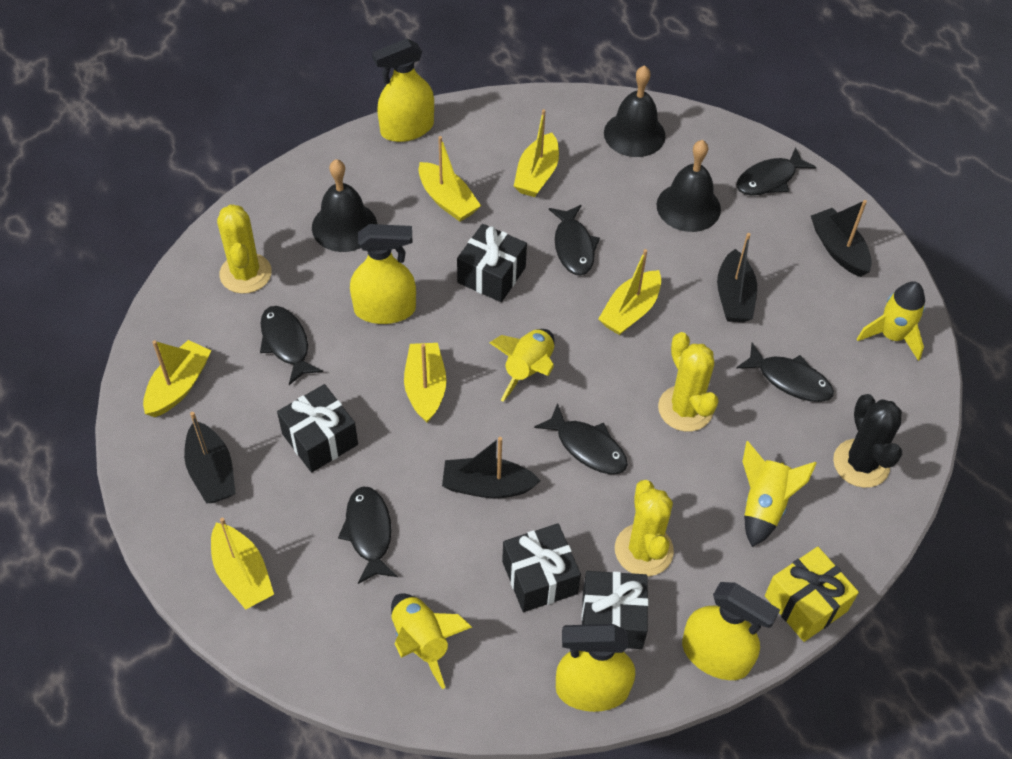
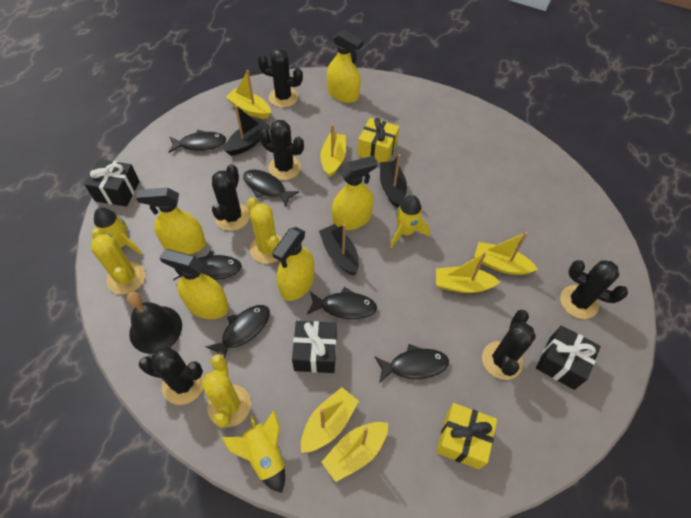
black bell: [312,159,377,252] [604,65,666,157] [657,140,721,232] = 3 -> [127,292,182,354] = 1
black boat: [184,412,235,503] [442,437,541,498] [717,233,757,322] [811,200,872,277] = 4 -> [224,105,271,156] [319,224,359,275] [380,154,407,208] = 3
black cactus: [833,394,902,488] = 1 -> [138,347,204,405] [212,164,250,231] [258,48,303,108] [259,120,304,180] [482,310,536,380] [560,260,628,319] = 6
black gift: [277,384,358,472] [457,224,527,302] [502,523,581,612] [581,571,648,649] = 4 -> [84,159,140,207] [292,321,337,373] [536,325,601,390] = 3
yellow gift: [765,547,859,642] = 1 -> [358,118,399,163] [436,403,497,469] = 2
yellow rocket: [391,593,472,689] [489,329,554,402] [742,441,817,547] [857,281,925,361] = 4 -> [94,207,142,255] [221,410,285,493] [390,195,430,248] = 3
yellow spray bottle: [350,224,416,324] [372,39,434,142] [556,624,635,712] [682,582,780,680] = 4 -> [136,188,206,254] [160,249,229,319] [272,227,314,301] [327,30,364,103] [332,156,378,230] = 5

